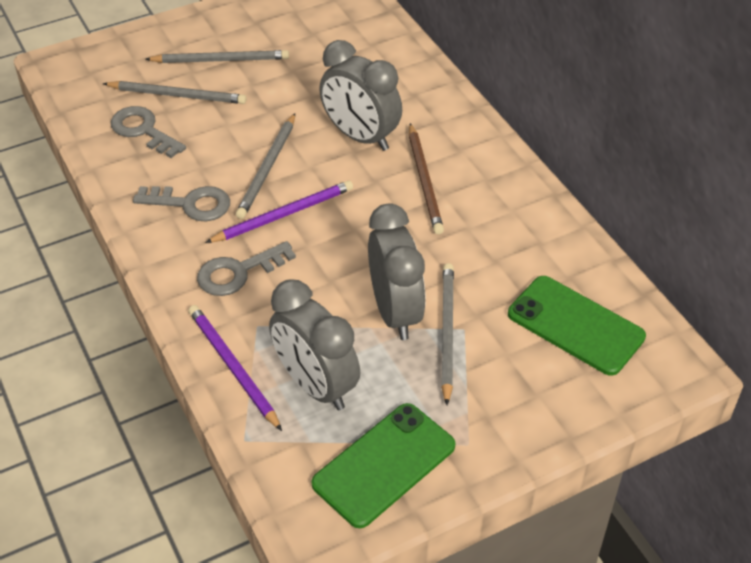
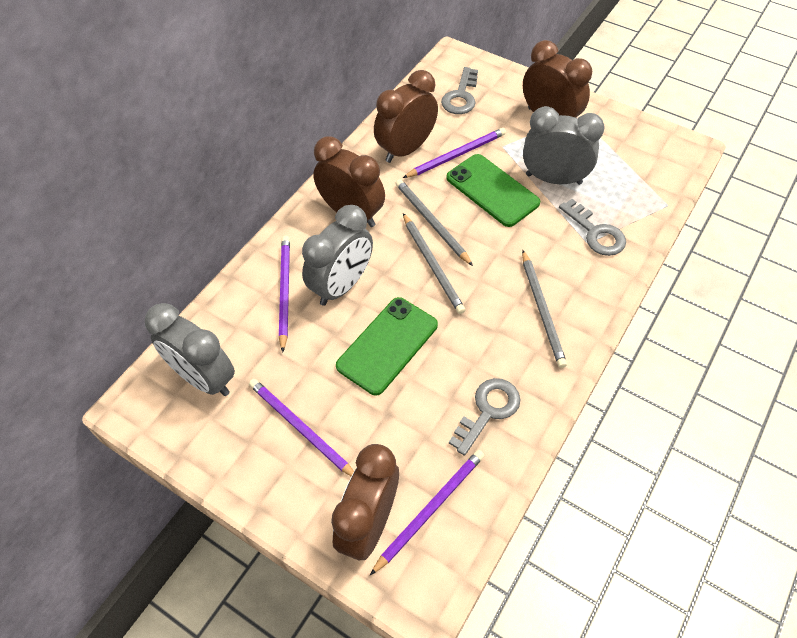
brown clock: none = 0 -> [313,136,385,227] [331,444,399,560] [374,70,438,163] [523,40,592,117] = 4
brown pencil: [409,123,444,234] = 1 -> none = 0
grey pencil: [103,81,246,104] [145,50,289,63] [236,113,295,219] [441,263,454,405] = 4 -> [395,179,473,266] [403,213,465,314] [522,250,567,368] = 3
purple pencil: [188,305,282,431] [205,180,353,243] = 2 -> [249,379,354,476] [279,236,290,353] [370,450,485,575] [403,128,506,178] = 4

